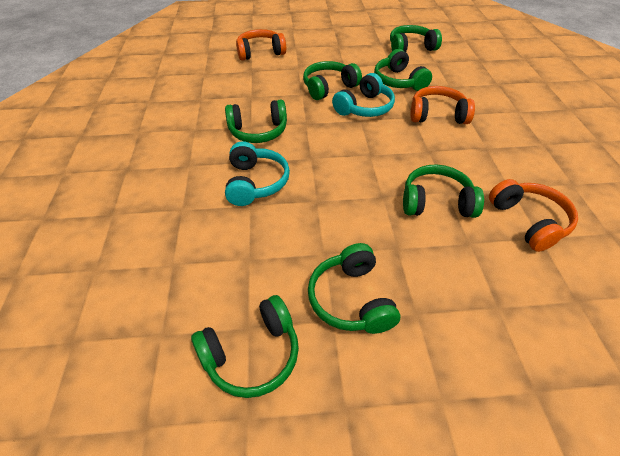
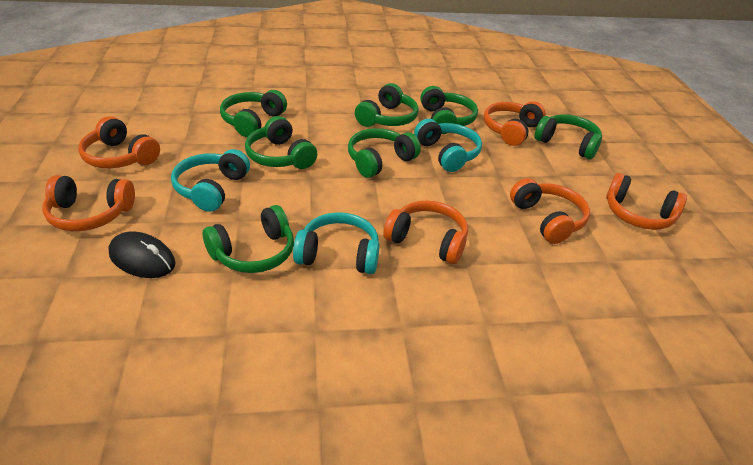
black mouse: none = 0 -> [108,231,176,278] = 1
orange headphones: [236,29,286,61] [411,86,475,124] [489,179,578,252] = 3 -> [42,175,135,231] [78,116,160,168] [383,201,468,264] [484,101,546,146] [510,178,590,244] [606,173,687,230] = 6
turquoise headphones: [225,141,290,206] [332,73,395,117] = 2 -> [171,149,250,212] [293,212,380,274] [414,119,482,172] = 3

